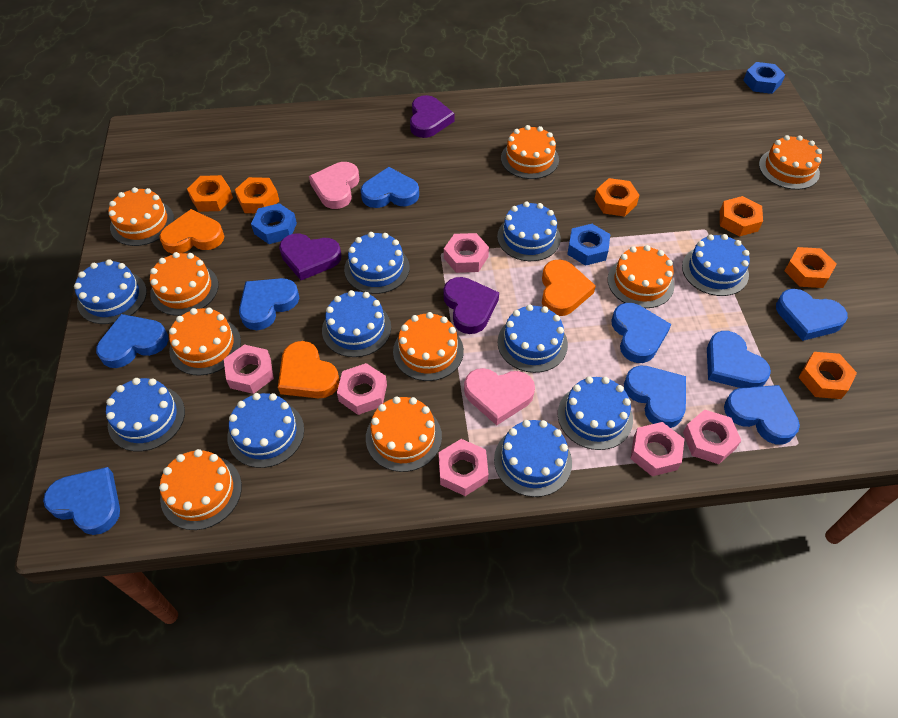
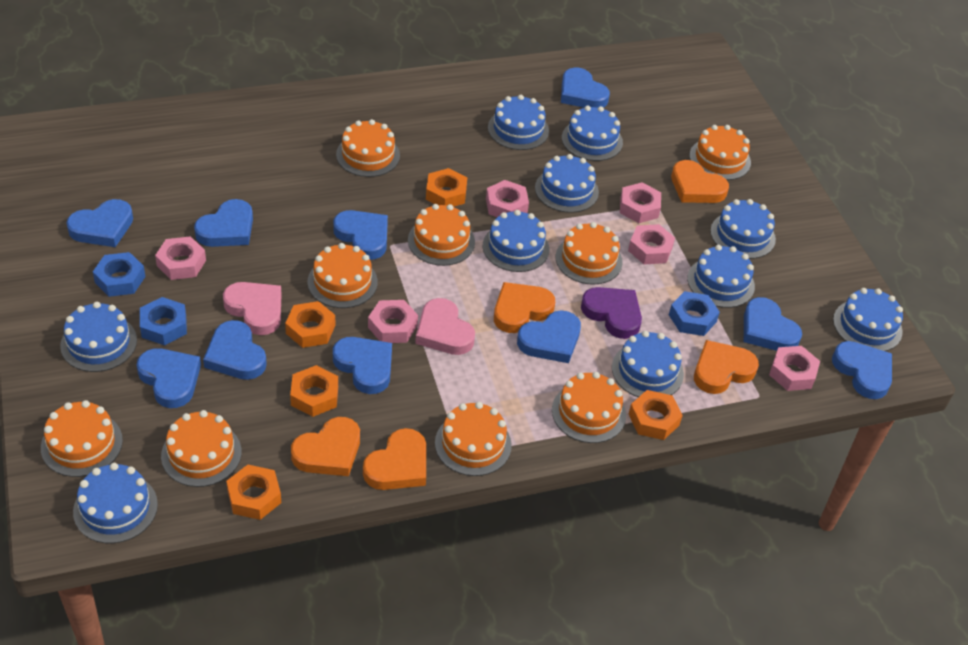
blue heart: [43,467,120,535] [96,314,169,368] [239,278,299,330] [361,167,419,208] [612,303,671,363] [624,366,686,428] [707,331,771,388] [724,385,800,445] [776,289,848,341] = 9 -> [66,199,133,247] [137,348,201,408] [194,199,253,247] [203,320,267,380] [333,210,388,260] [333,337,392,394] [517,310,581,363] [561,68,610,108] [744,297,802,351] [832,341,892,399] = 10
orange heart: [159,209,224,254] [278,341,339,398] [542,260,596,316] = 3 -> [291,417,360,476] [363,428,426,490] [494,282,555,333] [671,160,729,203] [694,340,759,394] = 5
orange nut: [187,175,233,212] [235,177,279,213] [595,178,640,217] [720,196,763,237] [785,247,836,288] [798,352,857,399] = 6 -> [226,465,281,520] [285,301,335,348] [290,365,338,417] [426,168,467,207] [629,390,683,440] = 5
purple heart: [279,234,342,280] [410,95,455,138] [443,277,499,334] = 3 -> [581,287,642,339] = 1

